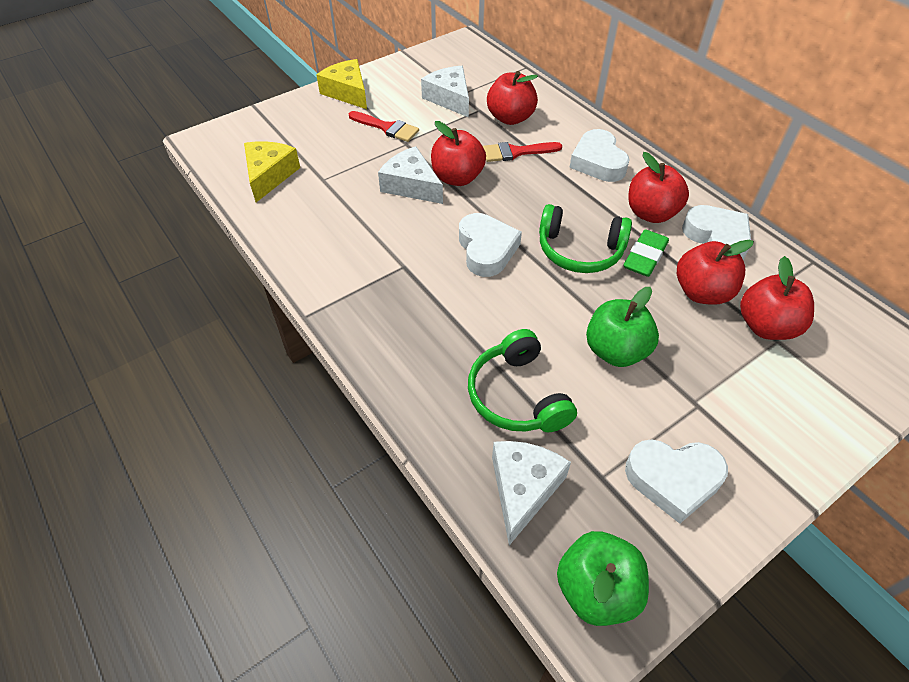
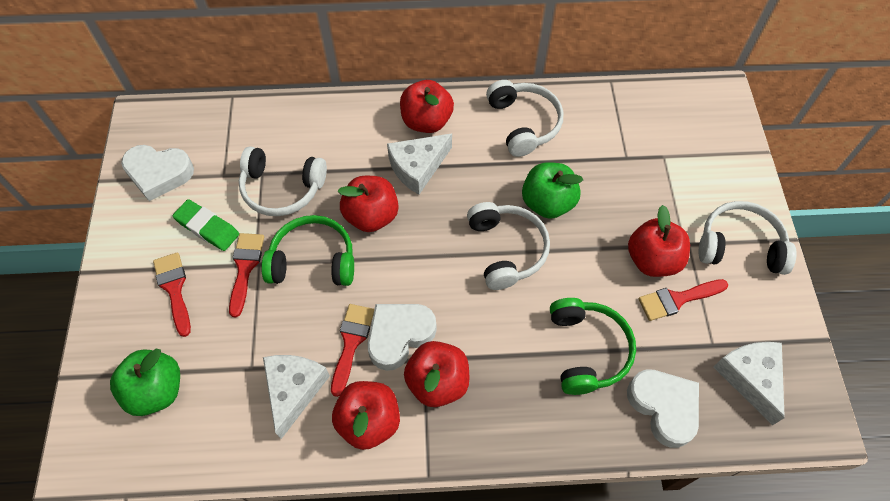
red brush: [349,111,419,142] [483,142,562,162] = 2 -> [153,252,191,337] [229,233,264,317] [331,304,374,397] [638,279,728,321] = 4
white headphones: none = 0 -> [239,146,327,216] [467,202,550,290] [486,80,563,157] [699,201,796,275] = 4
white heart: [459,213,522,277] [569,129,630,182] [625,439,728,524] [682,205,751,260] = 4 -> [121,145,194,201] [367,304,437,371] [627,369,699,448] = 3
yellow cheese: [244,141,300,202] [316,59,367,109] = 2 -> none = 0

